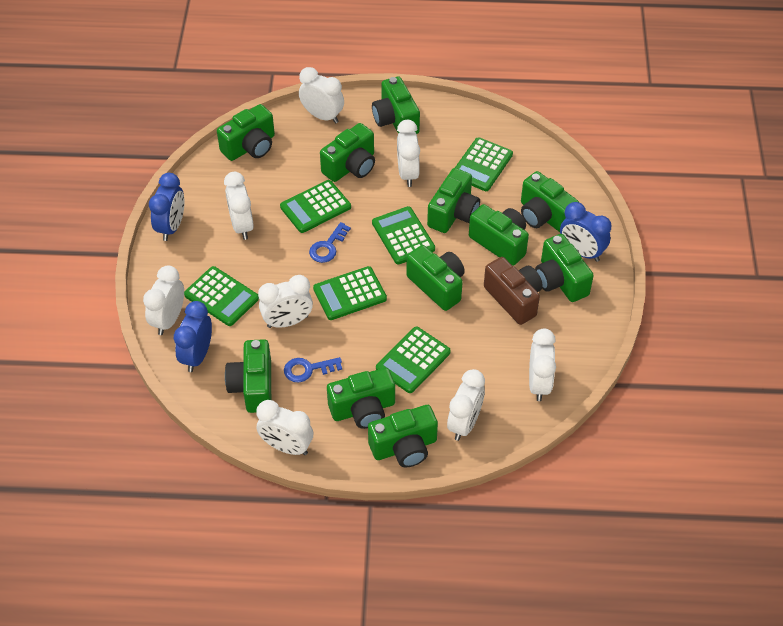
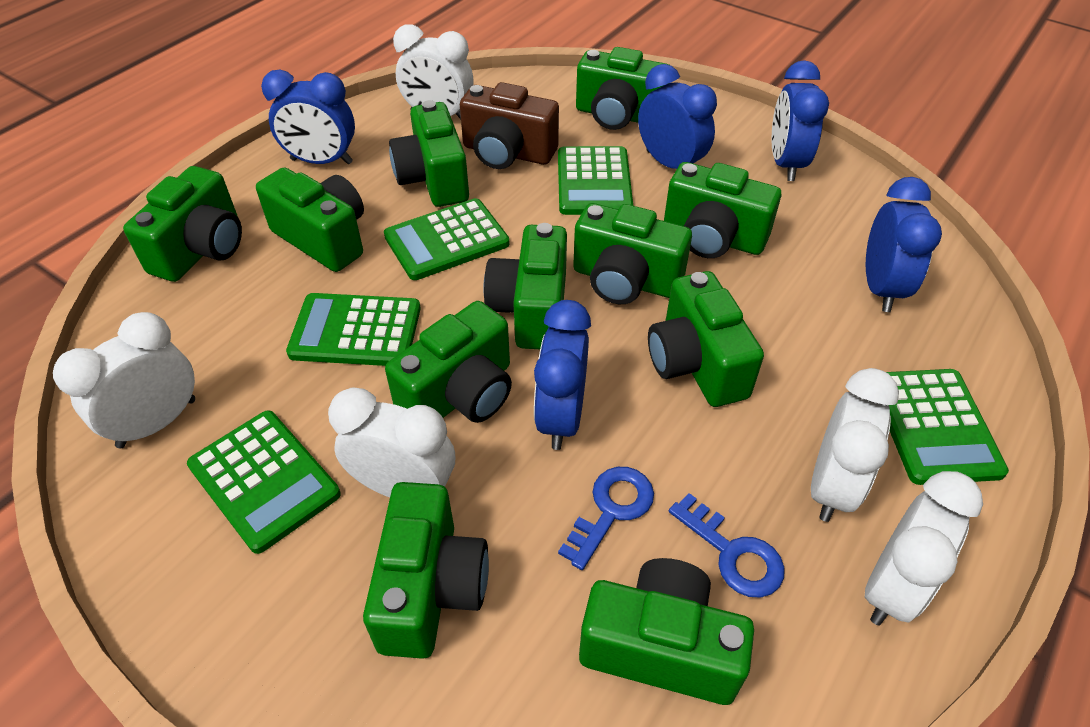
blue clock: [149,173,184,241] [174,301,212,372] [560,202,611,262] = 3 -> [261,70,355,164] [534,300,591,450] [638,64,717,169] [772,60,829,181] [866,177,942,312] = 5
green calculator: [184,266,259,326] [280,180,351,233] [313,266,387,320] [372,206,435,264] [376,327,451,393] [455,137,513,191] = 6 -> [187,410,341,554] [286,293,421,366] [384,198,509,280] [558,146,633,215] [887,369,1009,485] = 5
white clock: [143,265,184,335] [224,172,254,240] [257,400,314,455] [258,275,313,328] [299,67,344,123] [397,120,420,187] [447,369,485,441] [529,328,556,401] = 8 -> [53,312,195,448] [328,388,455,497] [393,24,473,119] [811,368,899,522] [865,471,983,626] = 5

